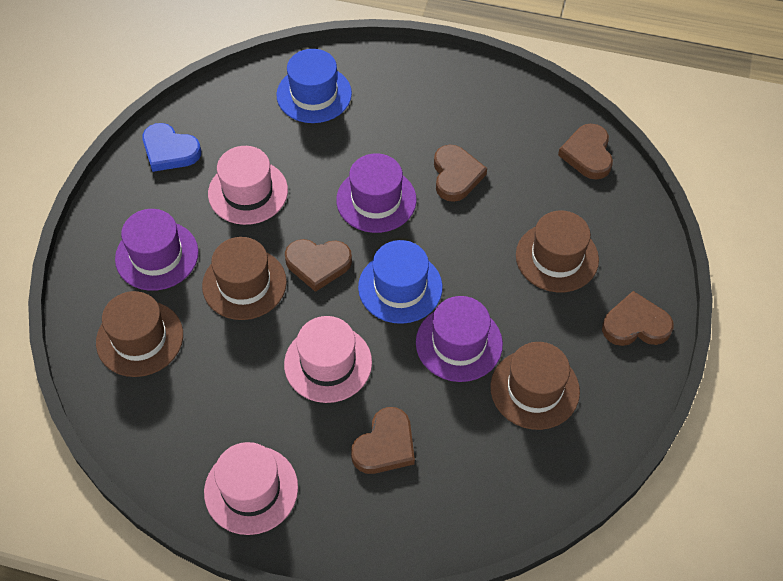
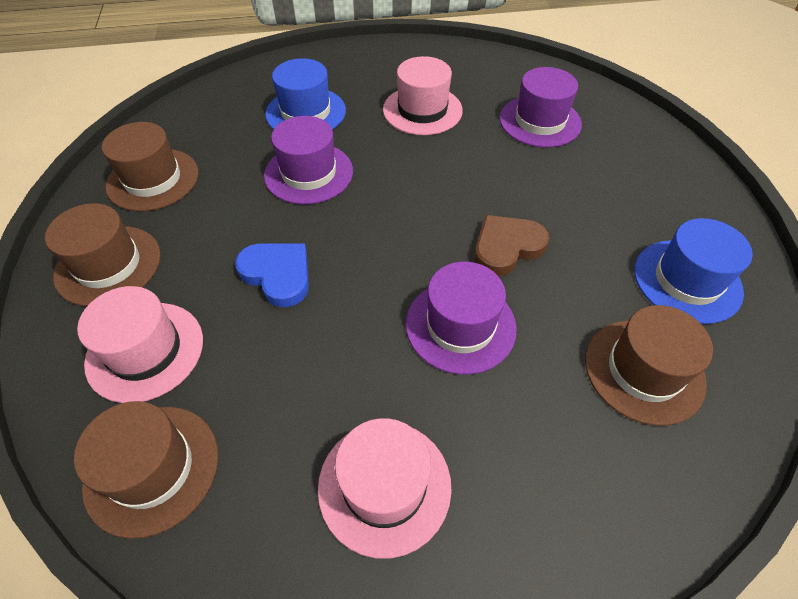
brown heart: [285,239,352,292] [351,407,415,474] [434,145,487,202] [558,124,613,180] [602,291,674,346] = 5 -> [474,215,549,276] = 1

